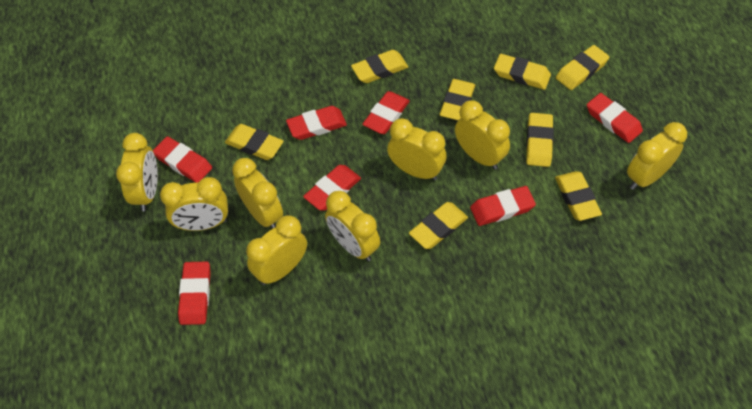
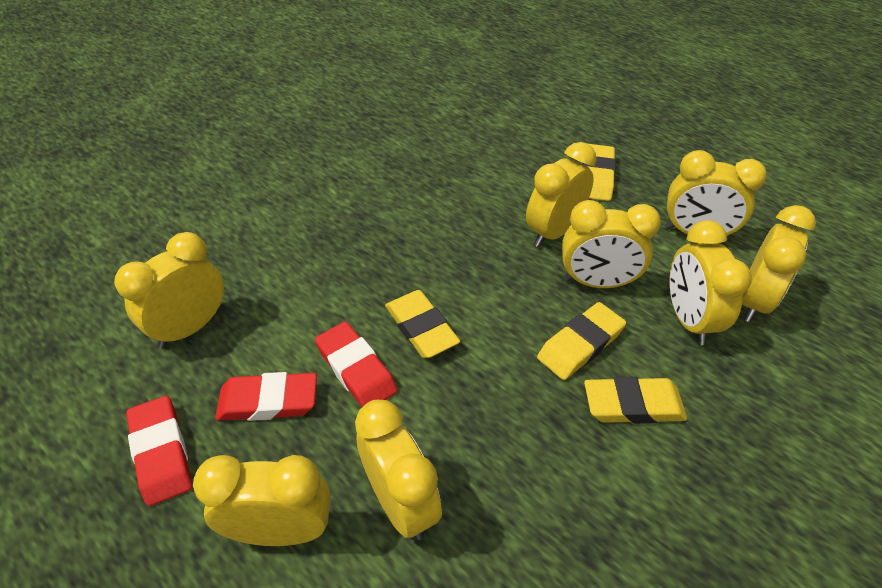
red eraser: [153,136,212,183] [178,262,211,325] [286,106,347,140] [303,165,361,210] [362,91,410,134] [470,186,536,226] [587,93,643,143] = 7 -> [126,396,192,506] [215,372,317,421] [315,321,398,407] = 3
yellow eraser: [225,124,284,160] [351,50,408,83] [409,202,468,249] [440,79,475,120] [494,54,551,90] [526,113,554,167] [555,171,602,221] [556,45,609,90] = 8 -> [385,290,460,358] [537,302,626,380] [583,144,616,201] [584,376,687,424] = 4

